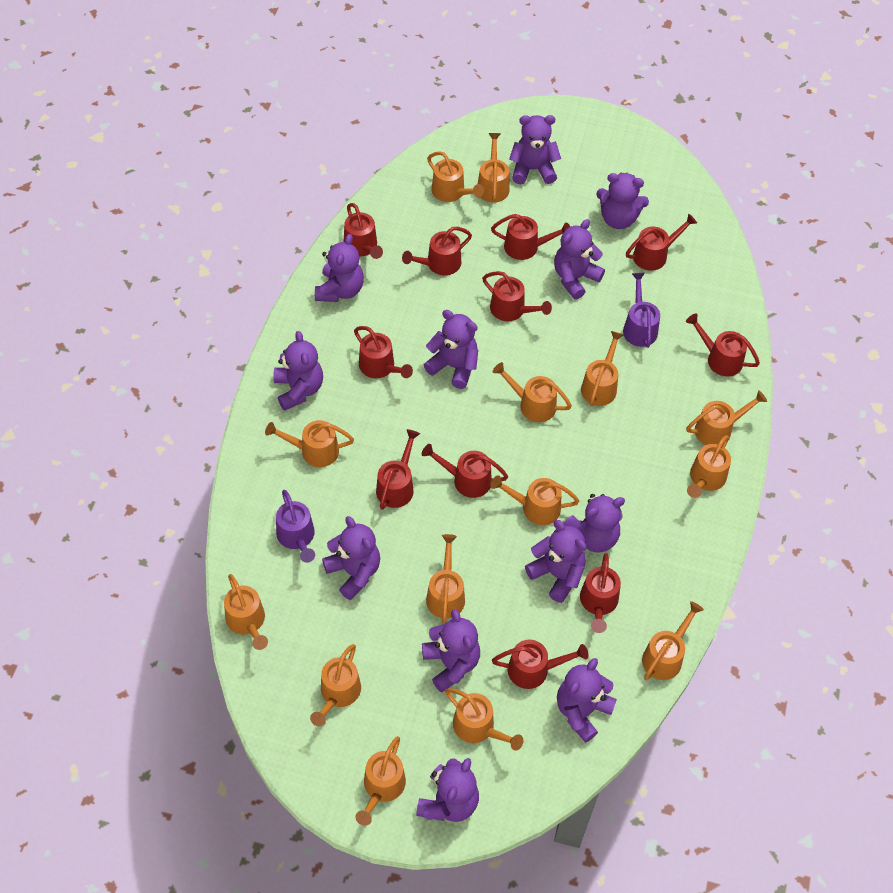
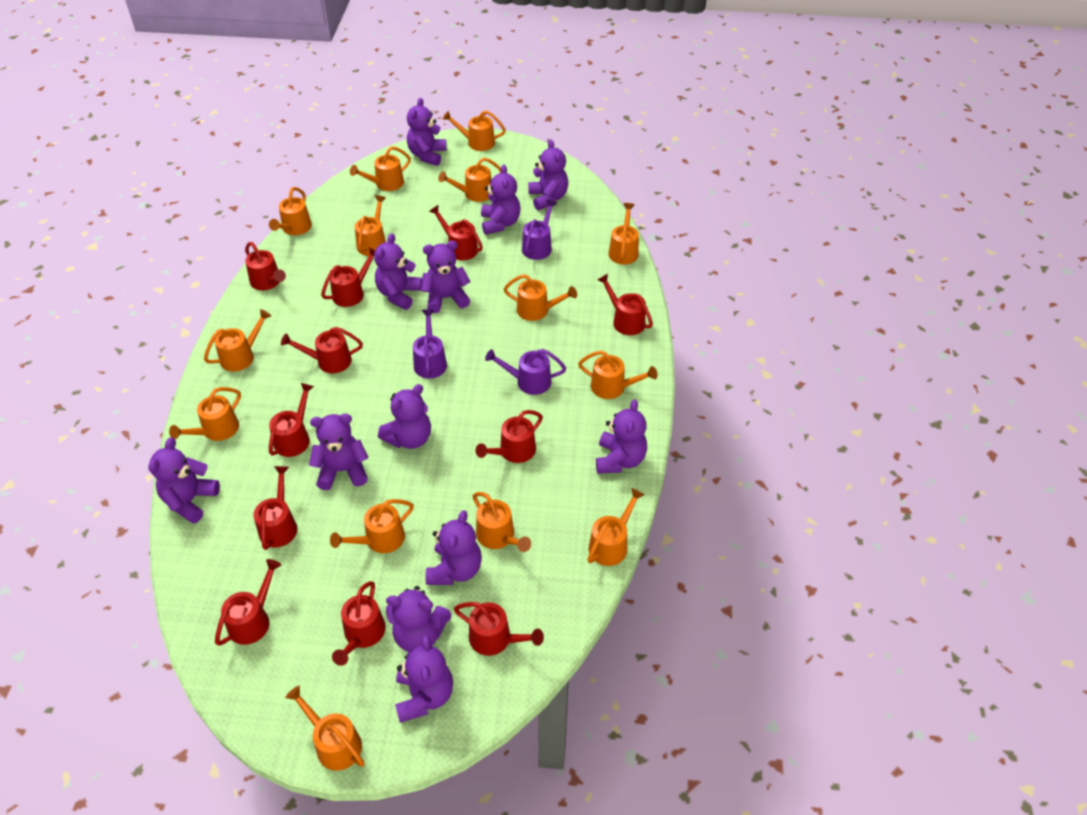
purple watering can: [276,490,315,563] [623,273,660,348] = 2 -> [413,309,447,379] [485,349,566,395] [522,199,557,260] = 3

